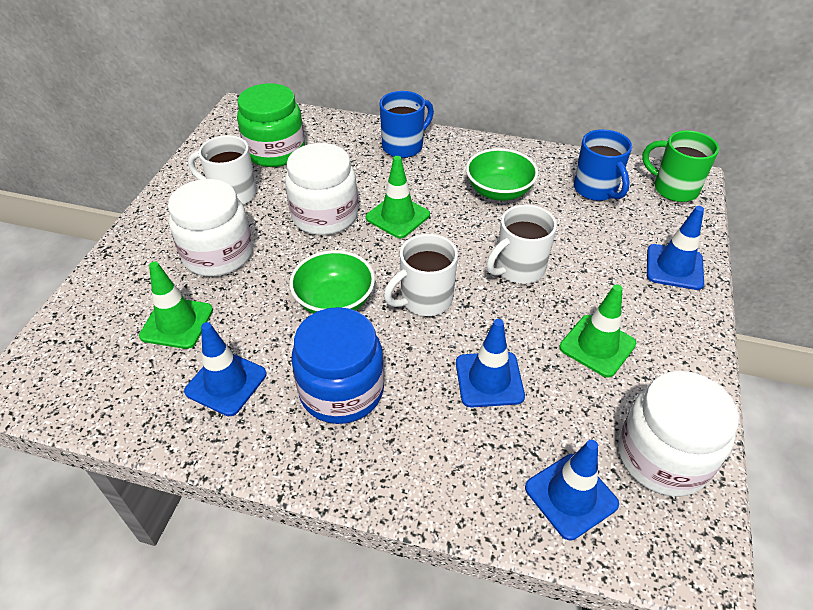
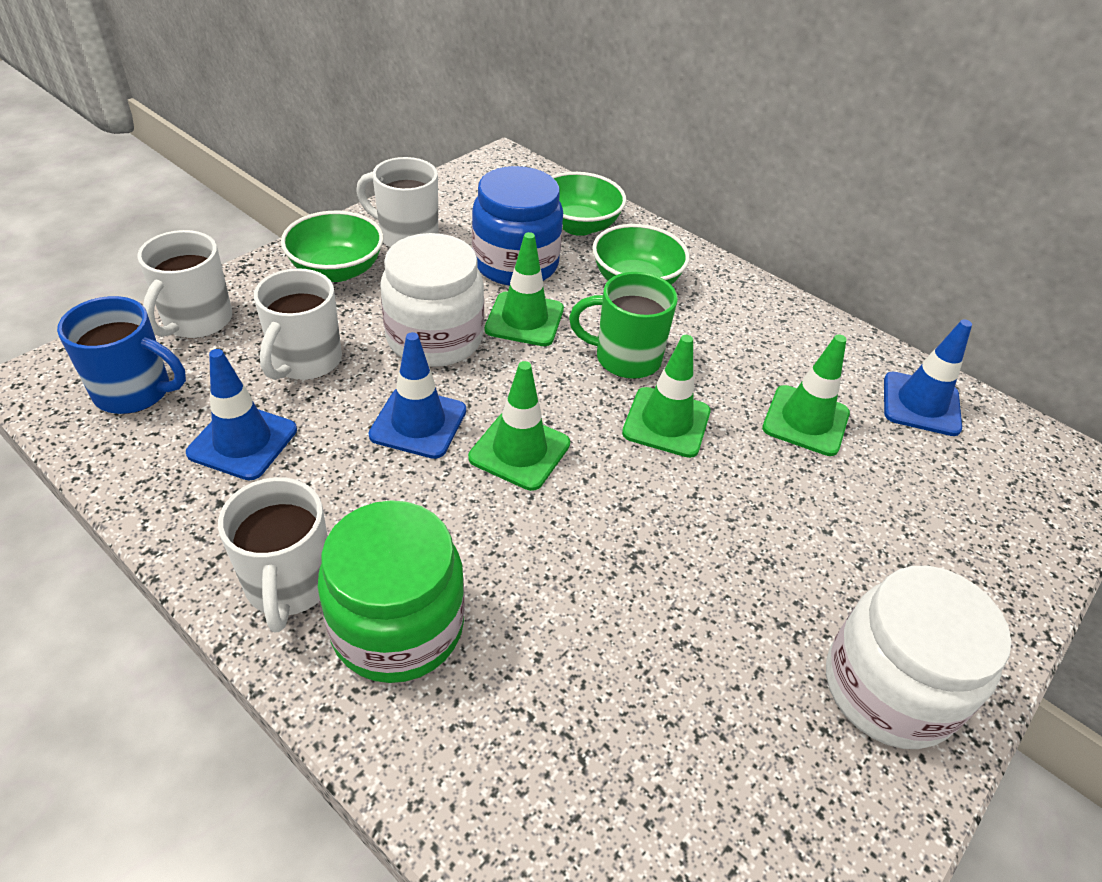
blue mug: [379,91,434,158] [574,129,632,201] = 2 -> [57,296,186,414] = 1
blue traffic cone: [184,322,267,416] [456,319,525,408] [525,440,619,540] [647,206,704,290] = 4 -> [186,349,297,480] [368,332,466,459] [884,319,972,436] = 3
green bowl: [289,250,375,314] [466,148,538,201] = 2 -> [281,211,383,282] [552,172,626,236] [592,224,690,285] = 3
green traffic cone: [139,262,213,349] [366,156,430,238] [559,284,636,377] = 3 -> [468,361,570,491] [485,232,564,346] [622,335,711,458] [762,334,850,456] = 4
white jar: [168,179,253,276] [285,143,358,235] [618,371,739,496] = 3 -> [380,233,484,367] [826,566,1011,749] = 2
white mug: [188,135,256,205] [384,234,458,316] [486,204,557,284] = 3 -> [137,230,232,338] [218,477,328,633] [254,268,342,380] [356,157,438,247] = 4

